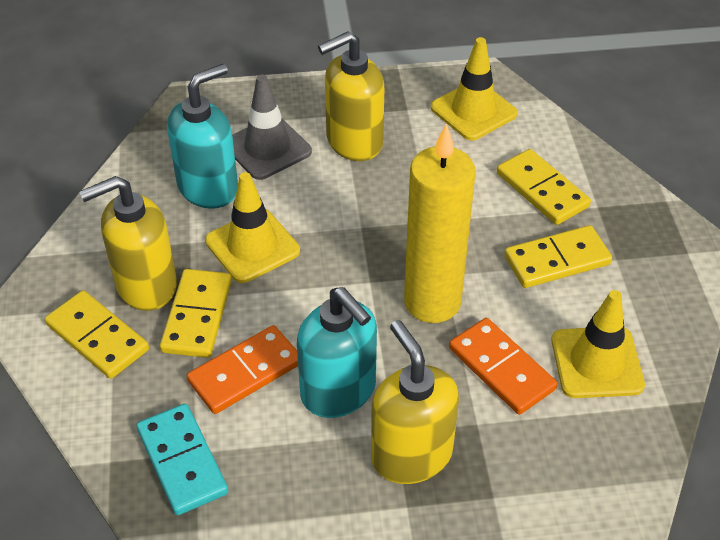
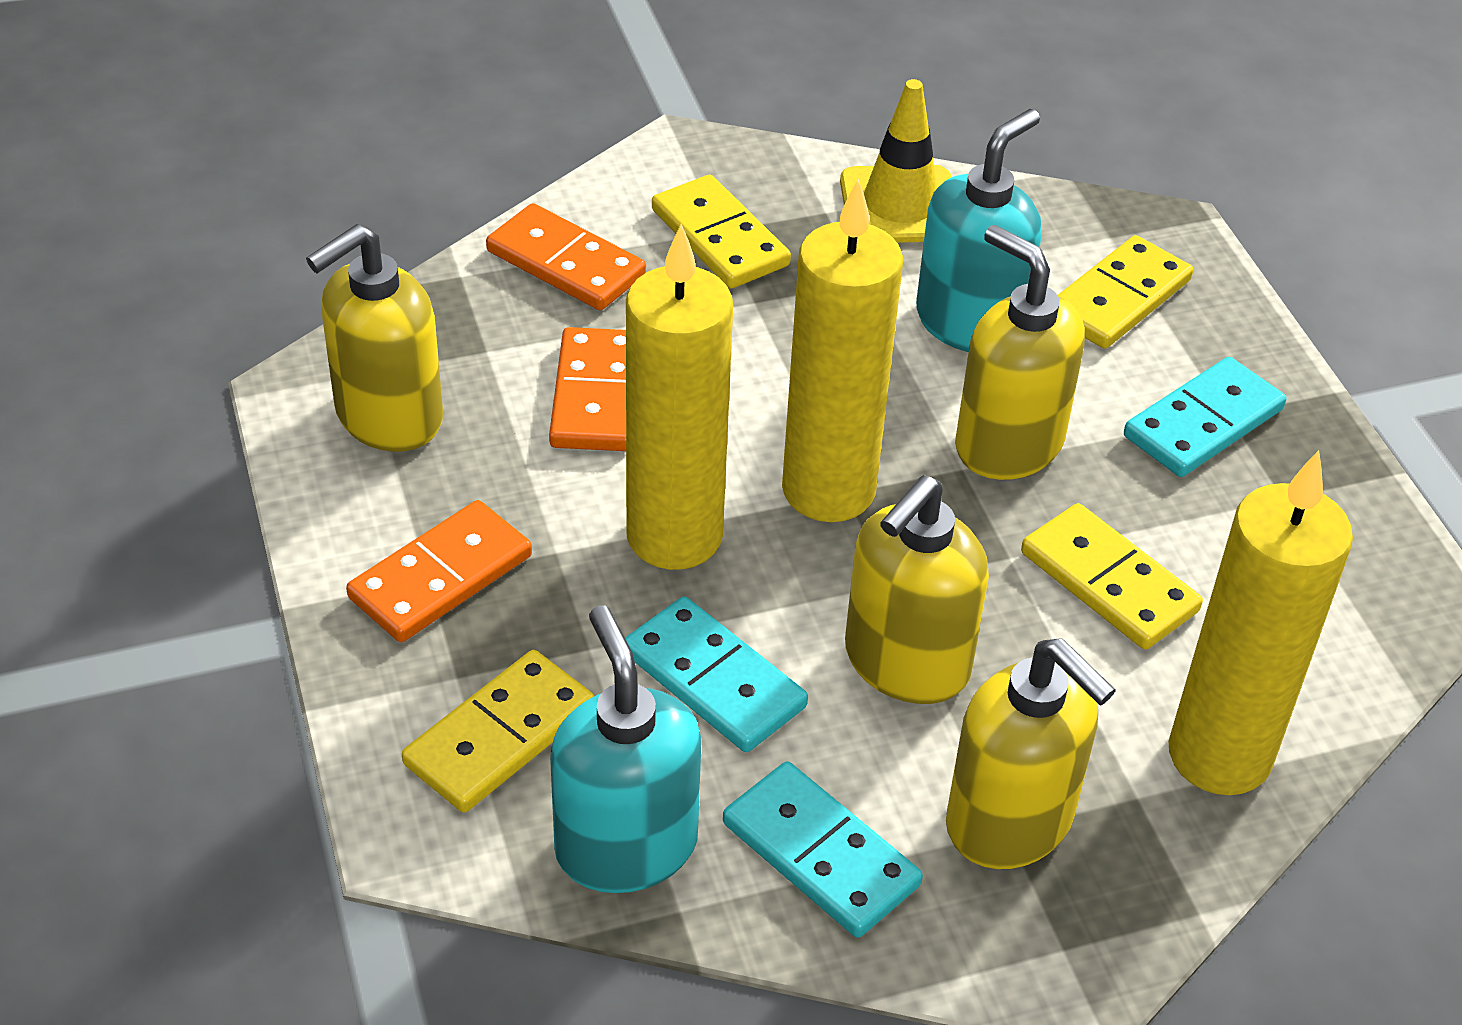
grey traffic cone: [232,74,312,180] = 1 -> none = 0
orange domino: [187,325,298,414] [449,318,557,415] = 2 -> [346,500,532,642] [486,203,646,310] [549,327,626,451] = 3
turquoise domino: [137,404,228,515] = 1 -> [625,597,808,752] [723,761,923,938] [1124,357,1286,477] = 3
yellow candle: [404,123,476,323] = 1 -> [626,224,733,570] [782,179,903,522] [1169,450,1353,795] = 3
yellow soap dispenser: [79,176,177,311] [318,31,384,161] [371,320,459,484] = 3 -> [306,224,443,452] [845,475,989,704] [946,638,1116,869] [955,225,1085,480] = 4
yellow traffic cone: [205,172,300,283] [431,37,518,140] [551,290,645,398] = 3 -> [840,79,951,243] = 1

